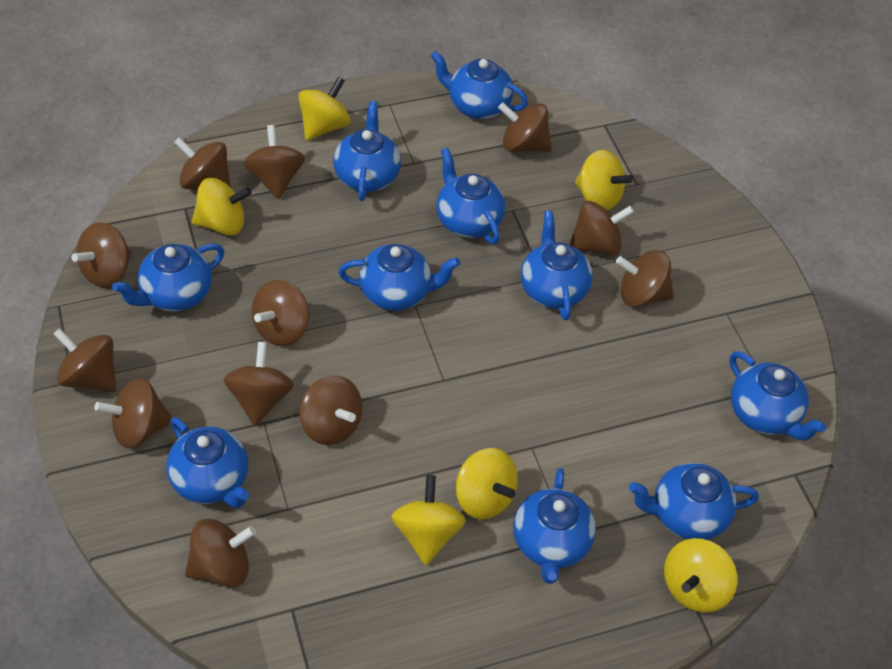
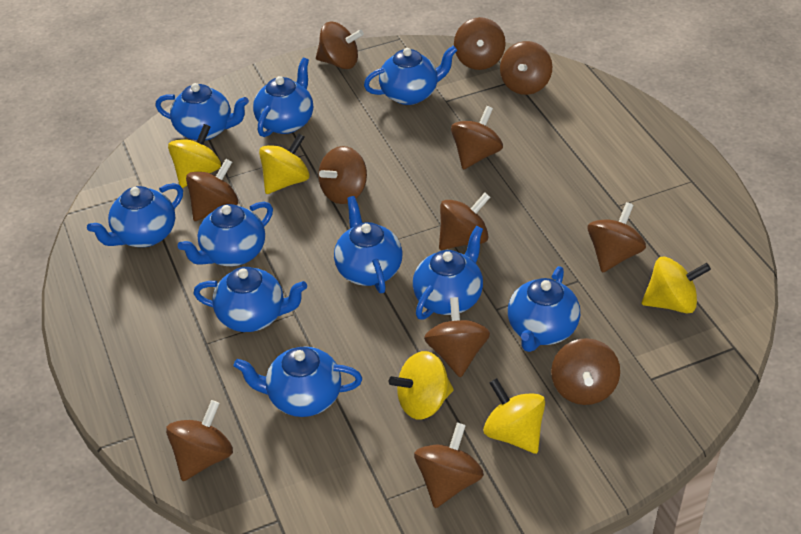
yellow spinning top: [192,178,252,235] [298,77,351,141] [391,475,466,565] [456,448,518,519] [575,150,632,210] [664,538,738,613] = 6 -> [168,124,221,188] [259,133,310,194] [389,351,454,420] [483,378,545,454] [642,257,711,313] = 5

